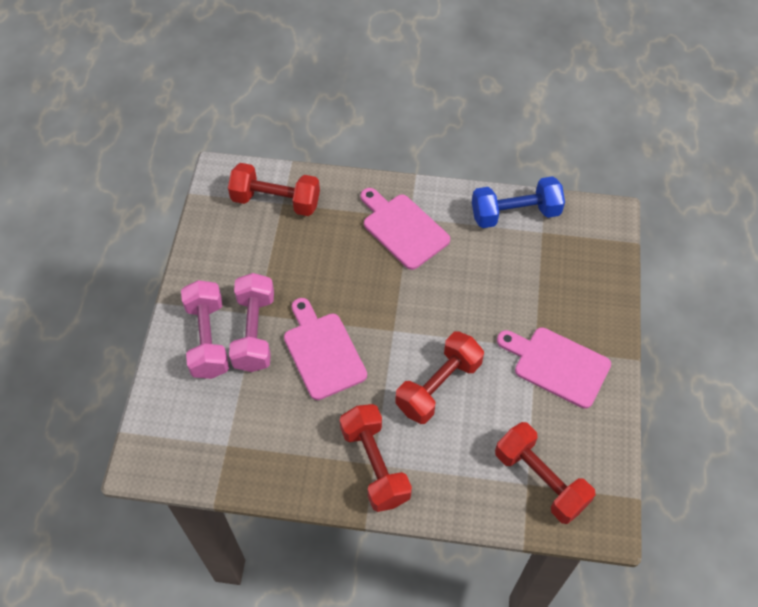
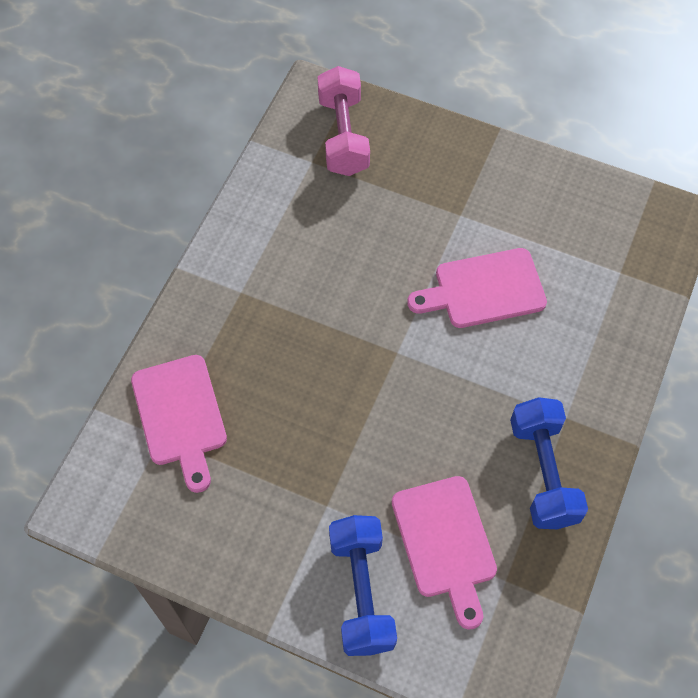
blue dumbbell: [472,176,565,228] = 1 -> [329,515,397,656] [510,397,588,529] = 2
pink dumbbell: [181,280,229,379] [229,273,274,372] = 2 -> [318,66,370,176] = 1
red dumbbell: [228,163,320,216] [340,404,412,512] [395,331,484,424] [495,422,596,524] = 4 -> none = 0

